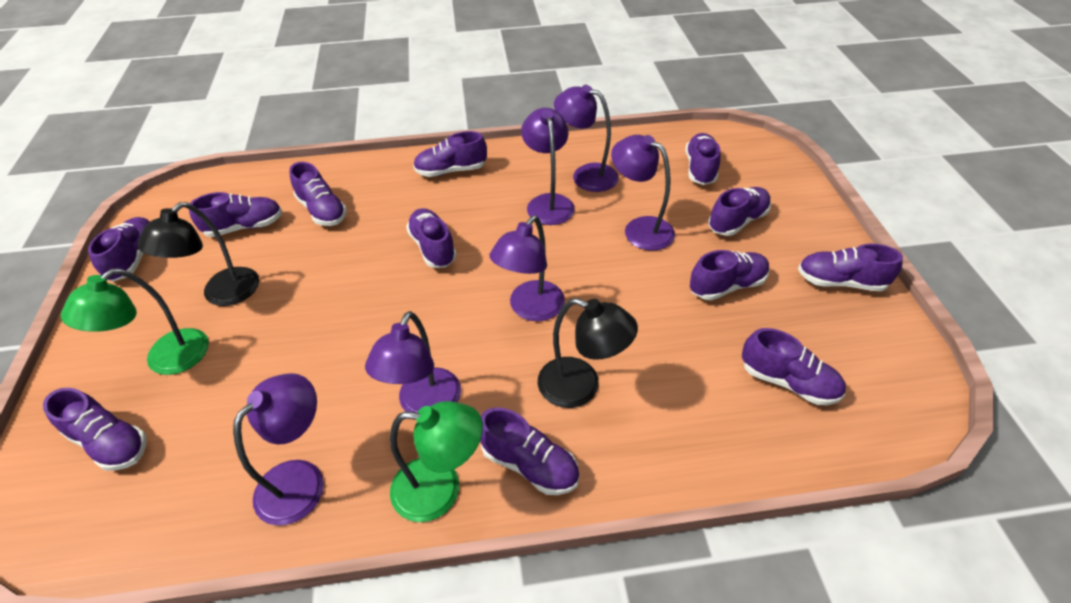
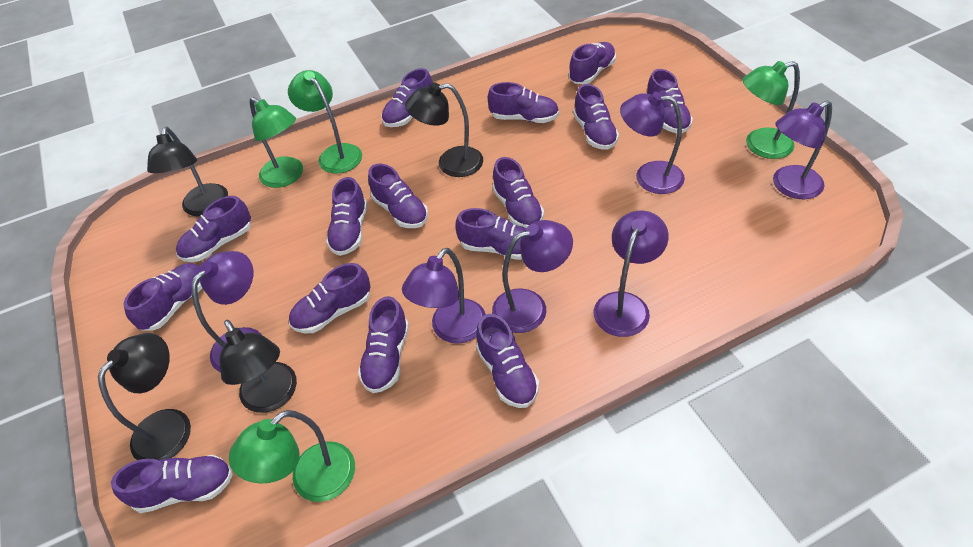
black lamp: [138,202,259,306] [538,298,638,408] = 2 -> [98,333,191,460] [147,127,228,216] [219,320,297,413] [405,82,483,177] = 4
green lamp: [61,268,209,375] [390,401,483,522] = 2 -> [229,410,355,502] [250,97,303,188] [288,70,362,174] [743,61,800,159] = 4
purple shoe: [43,388,147,471] [88,217,150,282] [189,192,282,237] [289,162,347,226] [406,208,457,268] [413,131,487,177] [480,407,579,495] [685,133,721,185] [690,250,770,300] [708,187,771,236] [742,328,846,405] [798,244,903,292] = 12 -> [111,455,233,513] [123,263,202,330] [176,196,251,262] [289,263,371,334] [326,177,367,256] [358,296,409,393] [368,164,428,228] [382,68,433,127] [455,208,526,260] [476,314,539,408] [488,82,559,123] [492,157,544,228] [569,42,616,84] [573,84,619,150] [646,69,693,133] = 15

